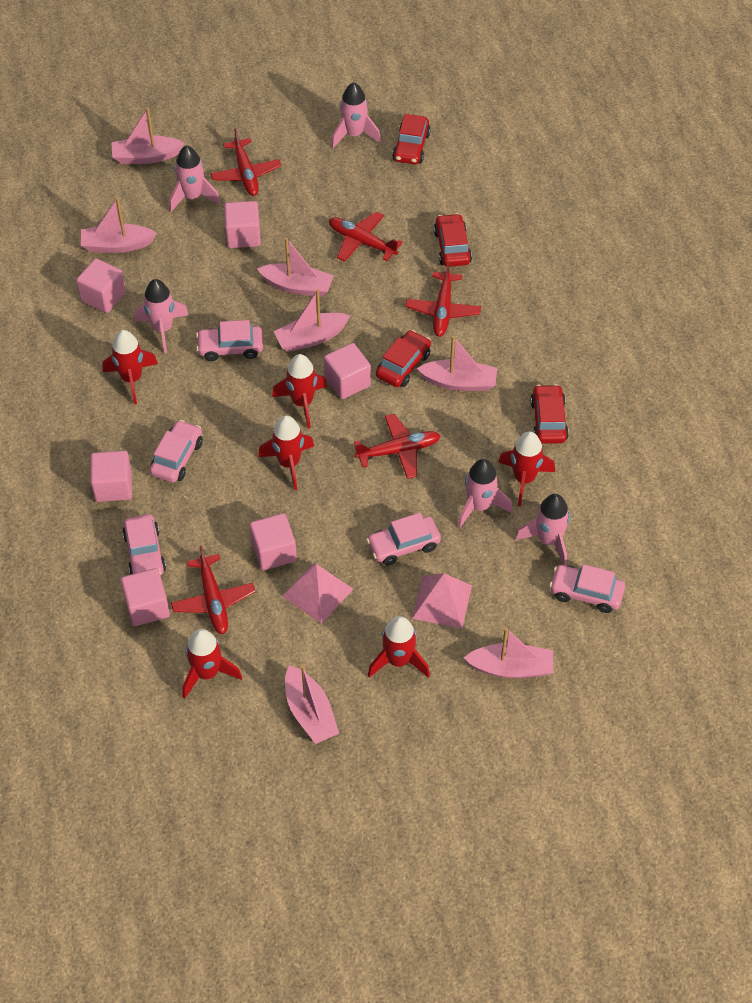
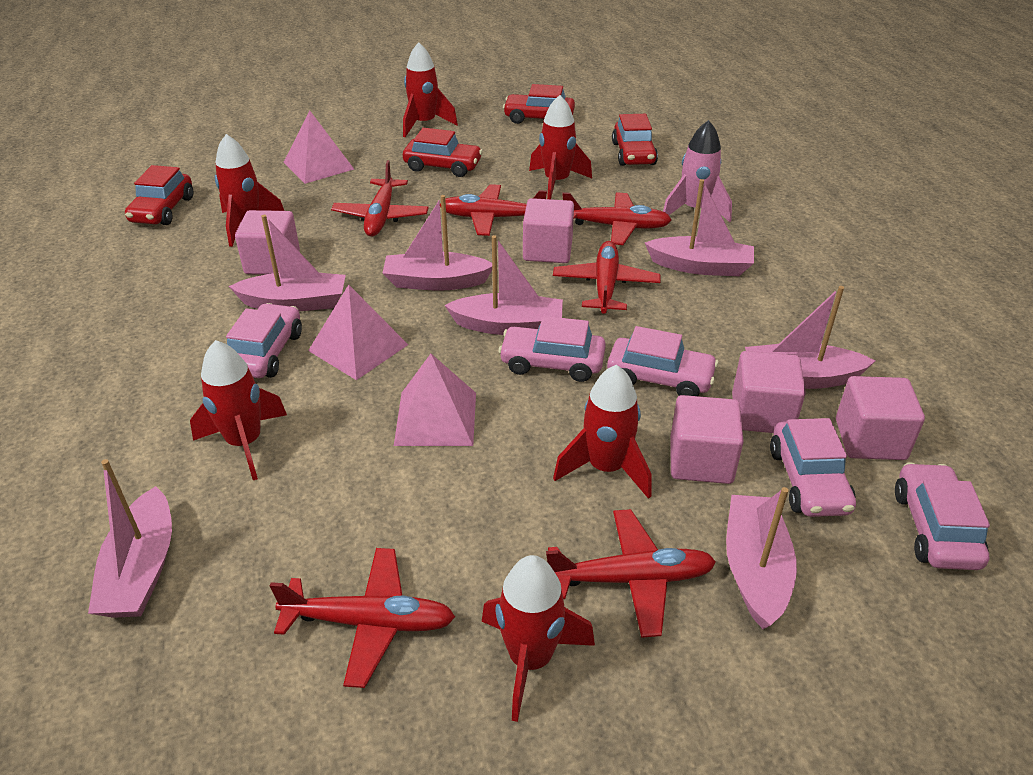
pink cube: [76,258,126,313] [90,451,132,502] [121,568,170,626] [224,201,261,248] [249,513,297,570] [324,343,371,399] = 6 -> [235,210,300,275] [523,198,574,263] [670,395,744,484] [732,351,806,433] [836,376,925,460] = 5
pink pyramid: [282,562,353,624] [412,573,472,629] = 2 -> [284,111,354,184] [308,285,408,380] [394,354,476,446] = 3
pink rocket: [135,279,189,353] [169,145,221,212] [331,82,381,148] [458,459,513,528] [515,494,570,566] = 5 -> [663,120,732,222] = 1
red plane: [171,546,255,634] [210,128,281,196] [329,212,403,262] [354,414,441,479] [405,261,481,337] = 5 -> [270,548,455,688] [331,160,429,237] [440,184,547,236] [546,509,716,638] [553,241,660,314] [562,192,672,245] = 6

